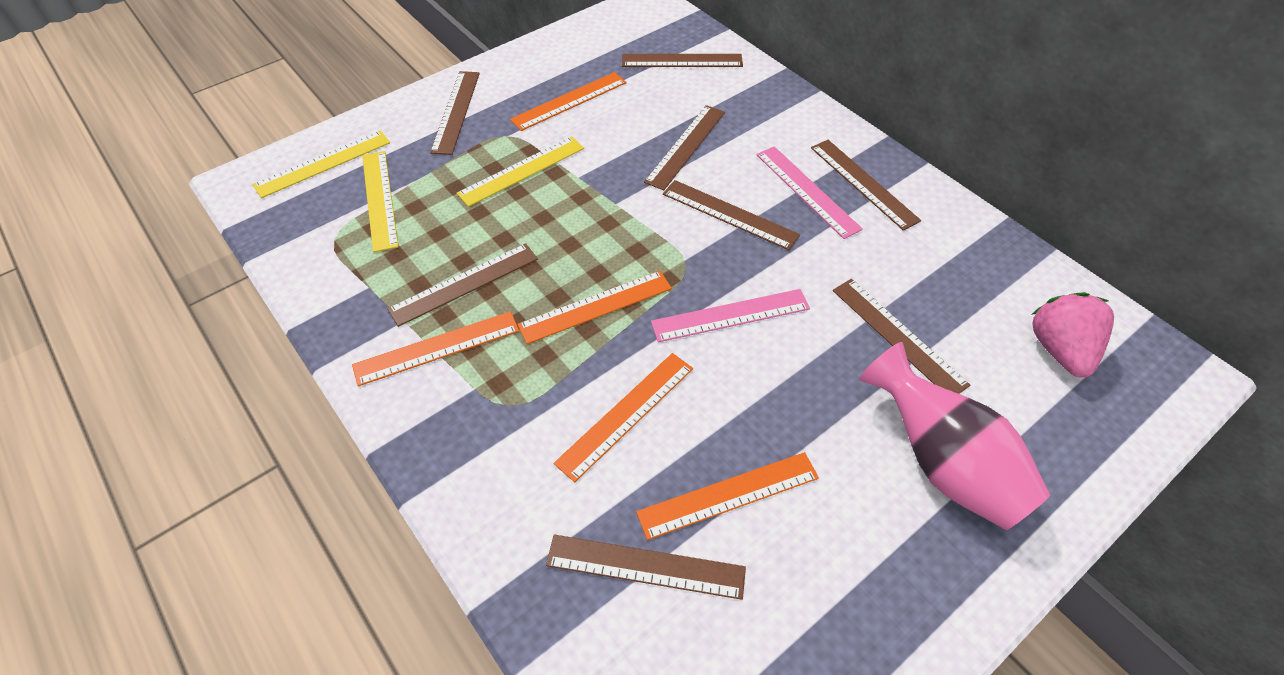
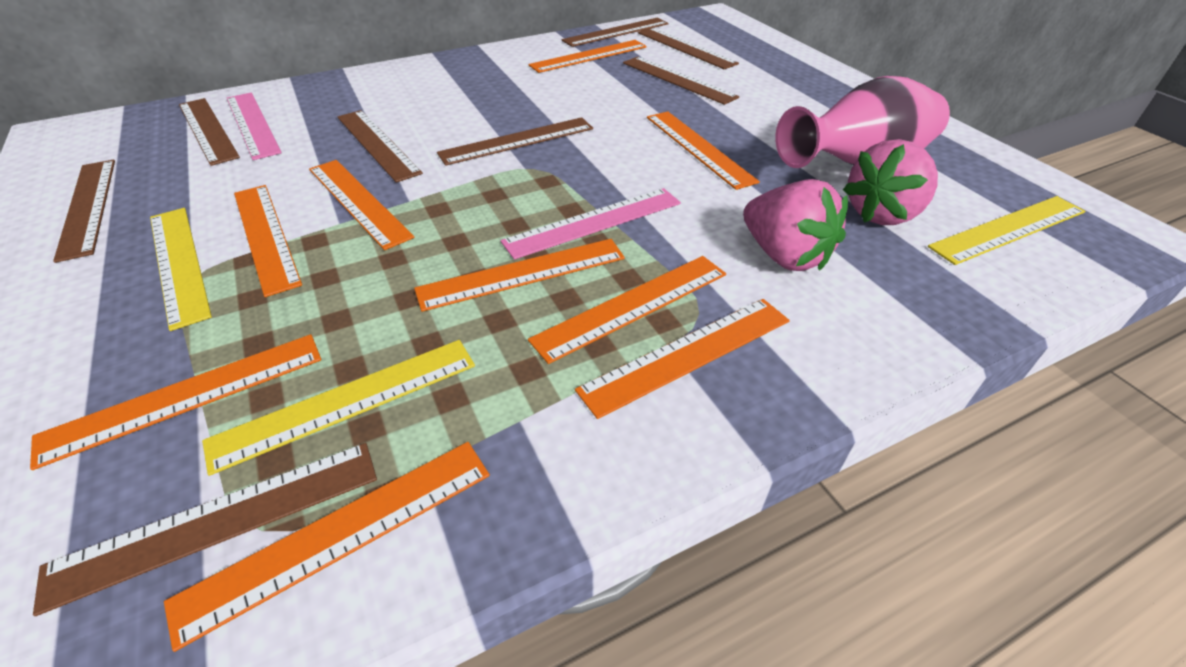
orange ruler: [352,311,519,386] [510,72,627,131] [517,271,672,344] [554,353,693,482] [636,452,819,540] = 5 -> [30,334,321,470] [164,442,490,652] [234,185,302,297] [309,160,414,250] [414,239,625,312] [528,40,647,73] [528,256,726,364] [575,299,790,419] [647,111,760,190] = 9
pink strawberry: [1031,292,1114,377] = 1 -> [743,179,848,271] [843,139,938,225] = 2

